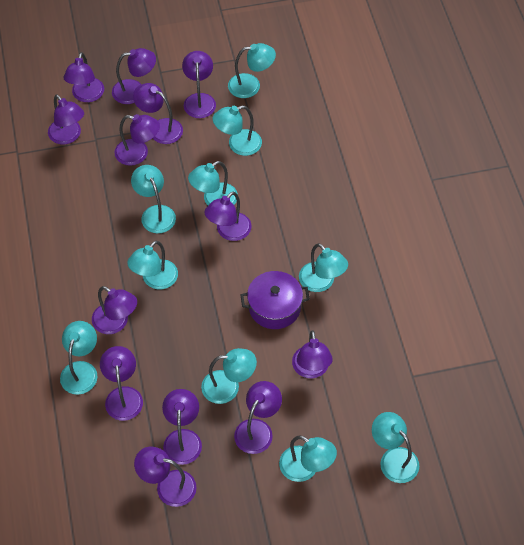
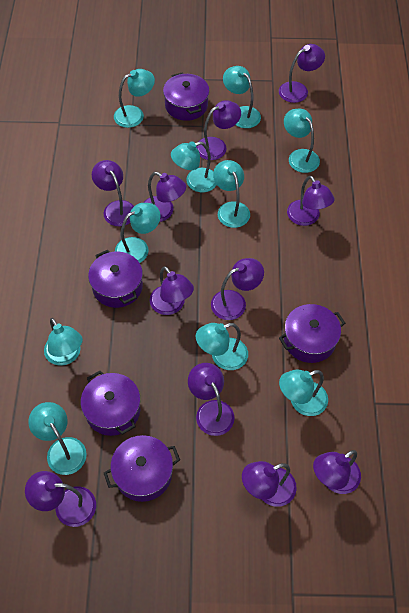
purple lamp: [48,94,84,144] [64,52,104,102] [92,286,137,334] [100,346,143,421] [112,48,156,104] [115,114,160,166] [133,83,183,144] [134,447,197,507] [162,389,202,465] [182,51,216,118] [204,192,251,241] [234,381,282,454] [292,330,333,378] = 13 -> [25,471,96,527] [92,160,134,227] [143,172,186,222] [150,266,194,315] [188,363,235,436] [196,100,241,160] [211,258,264,320] [242,461,297,507] [279,44,325,103] [287,176,335,226] [313,450,361,494] = 11
purple pot: [240,271,310,329] = 1 -> [81,371,140,436] [88,250,143,308] [104,435,180,502] [163,72,209,121] [279,304,345,363] = 5

